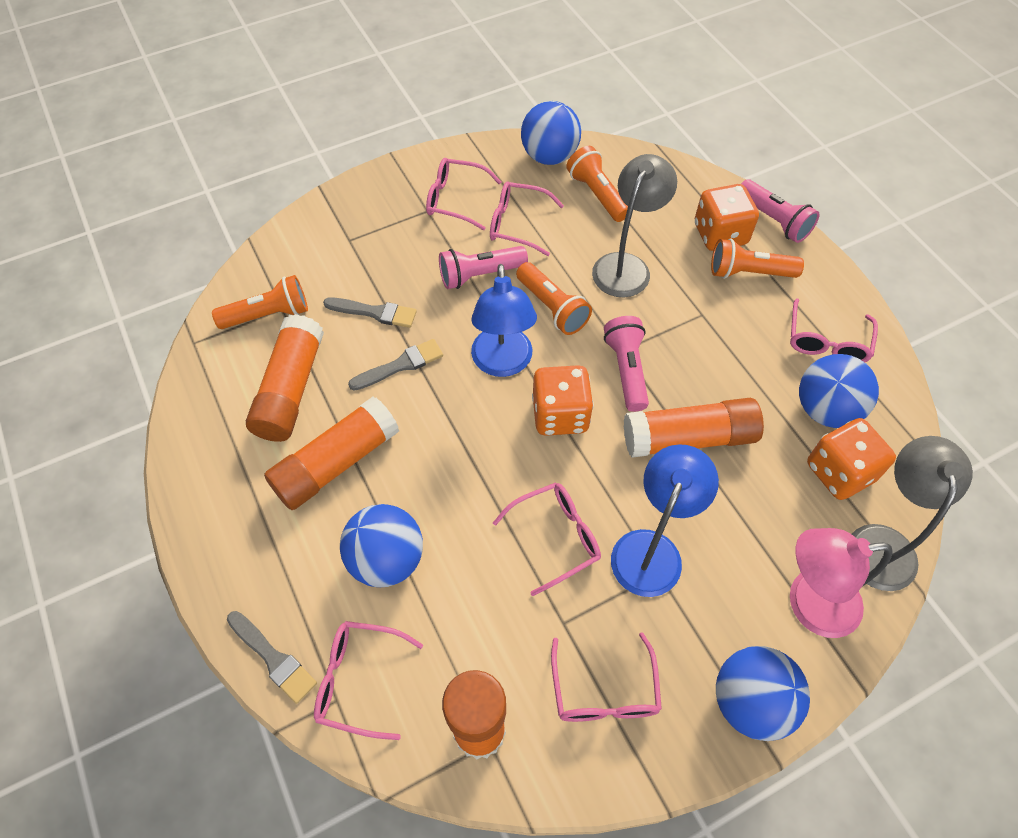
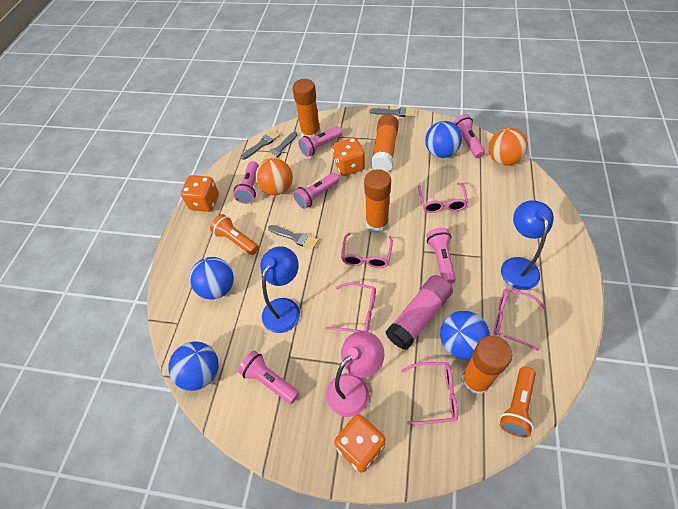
grey brush: [227,611,317,704] [323,297,417,328] [348,339,443,391] = 3 -> [241,130,280,160] [263,132,297,160] [268,225,319,250] [370,107,416,117] = 4
grey lamp: [592,154,677,297] [852,436,973,591] = 2 -> none = 0
orange ball: none = 0 -> [255,158,293,195] [489,128,528,166] = 2
orange flashlight: [212,275,308,329] [516,262,592,335] [566,146,628,222] [711,238,804,279] = 4 -> [210,214,259,255] [500,367,536,438] = 2
pink flashlight: [439,246,528,289] [604,316,649,412] [741,179,819,243] = 3 -> [233,161,259,204] [238,351,299,404] [293,173,339,209] [298,126,342,157] [426,228,456,284] [453,114,485,158] = 6
pink glasses: [314,621,423,740] [426,158,501,230] [490,182,564,256] [493,482,601,596] [551,632,662,722] [790,298,878,362] = 6 -> [325,282,376,332] [341,232,393,268] [401,362,458,425] [418,182,468,213] [494,288,545,351] = 5
pink glue stick: none = 0 -> [385,275,453,350] = 1

